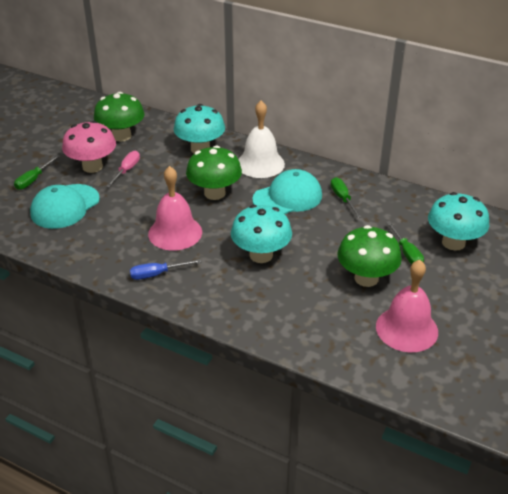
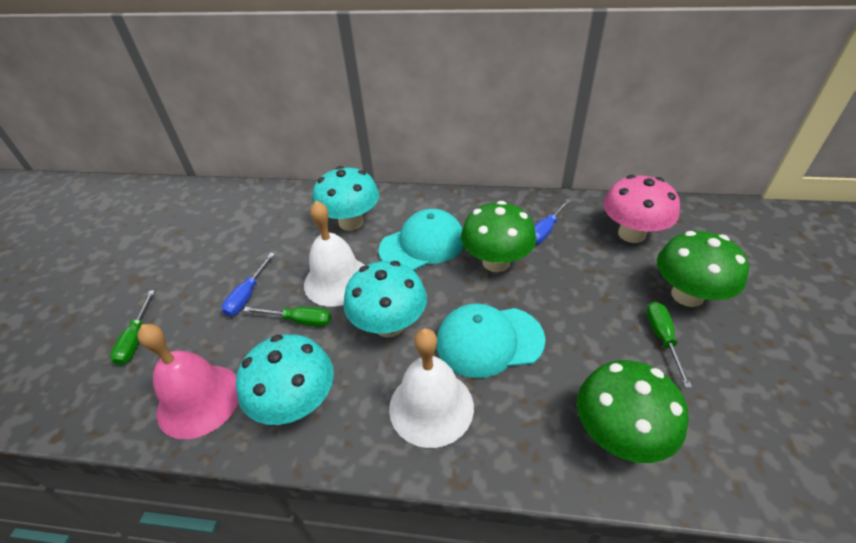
blue screwdriver: [130,259,202,280] = 1 -> [222,253,275,316] [534,199,572,244] = 2
pink bell: [148,166,202,251] [376,260,438,352] = 2 -> [137,324,239,440] = 1
pink screwdriver: [106,151,140,187] = 1 -> none = 0
white bell: [238,100,285,178] = 1 -> [304,201,365,307] [389,328,474,448] = 2

